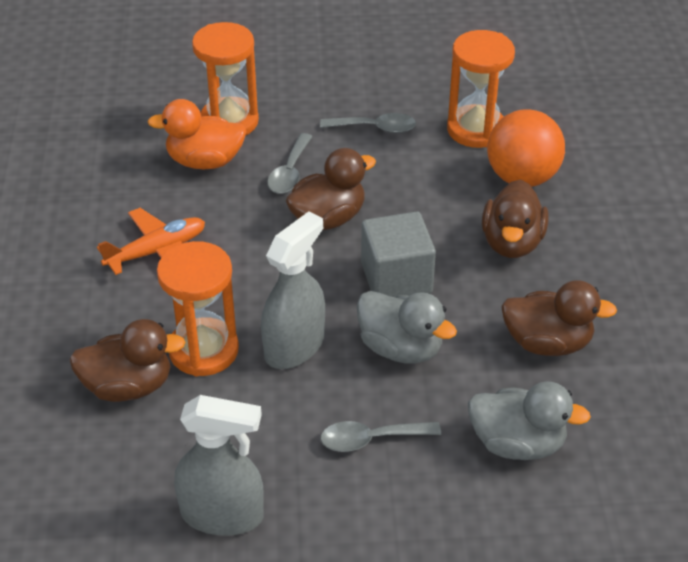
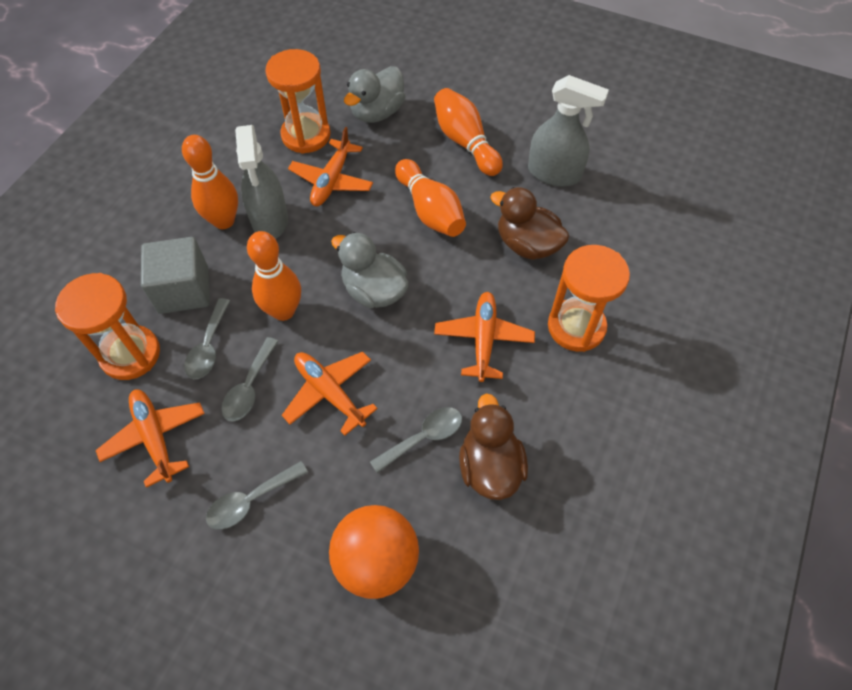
brown duck: [69,319,186,402] [286,148,376,230] [482,180,548,258] [501,280,617,356] = 4 -> [459,393,528,500] [490,187,569,260] = 2
grey spoon: [267,133,313,194] [320,113,416,133] [320,421,441,452] = 3 -> [184,298,230,379] [206,461,308,530] [221,337,279,422] [370,407,462,473] = 4
orange bowling pin: none = 0 -> [182,135,238,229] [247,231,301,321] [395,159,466,237] [434,88,503,176] = 4
orange duck: [147,99,246,169] = 1 -> none = 0
orange plane: [97,208,205,275] = 1 -> [96,389,205,488] [282,352,378,435] [288,127,373,206] [434,292,535,382] = 4

